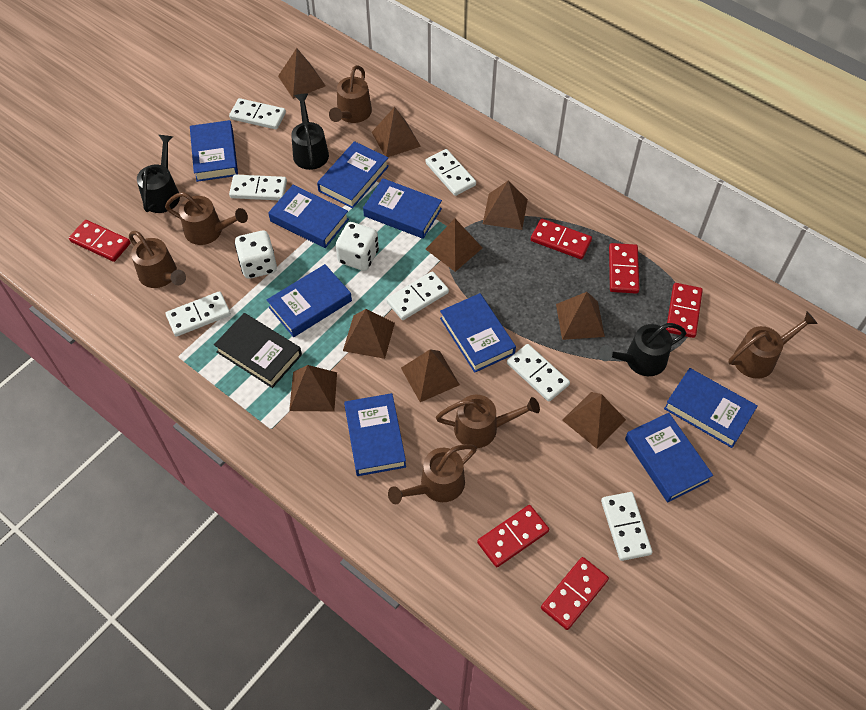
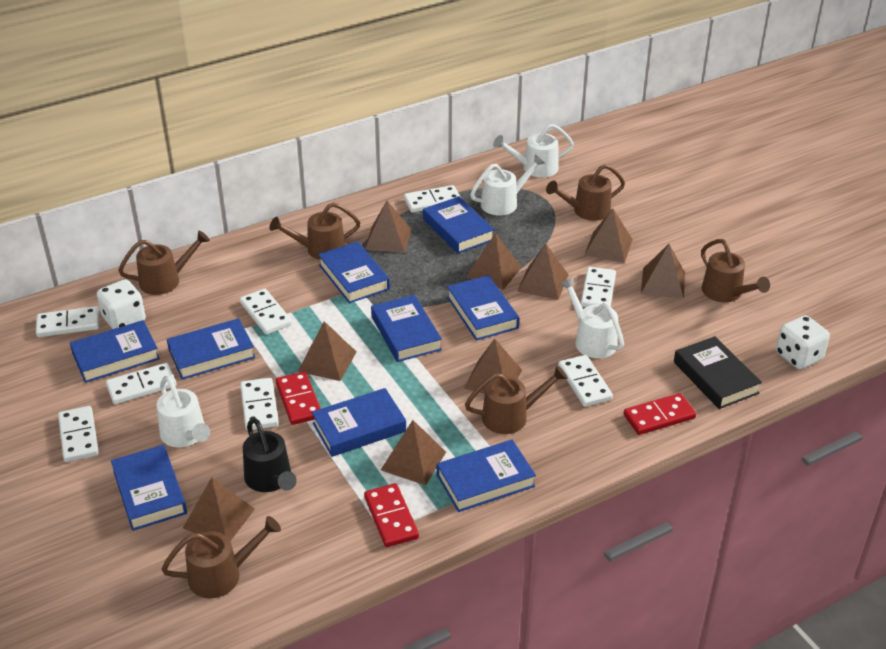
black watering can: [137,135,180,213] [291,93,329,170] [599,323,686,376] = 3 -> [243,418,297,492] = 1
red domino: [69,220,131,262] [477,505,549,567] [531,219,592,259] [541,557,609,630] [609,243,640,294] [666,283,703,338] = 6 -> [276,371,321,425] [364,483,419,547] [623,393,696,435] = 3
white domino: [166,291,231,337] [229,98,286,130] [229,174,287,200] [386,271,449,320] [426,149,476,196] [507,344,570,402] [601,492,652,561] = 7 -> [36,306,99,337] [58,406,99,462] [106,363,177,404] [240,289,292,335] [240,378,279,430] [404,185,462,213] [558,355,613,407] [581,267,616,307] = 8
white watering can: none = 0 -> [156,376,210,447] [470,154,545,215] [493,124,574,178] [560,277,624,358] = 4

